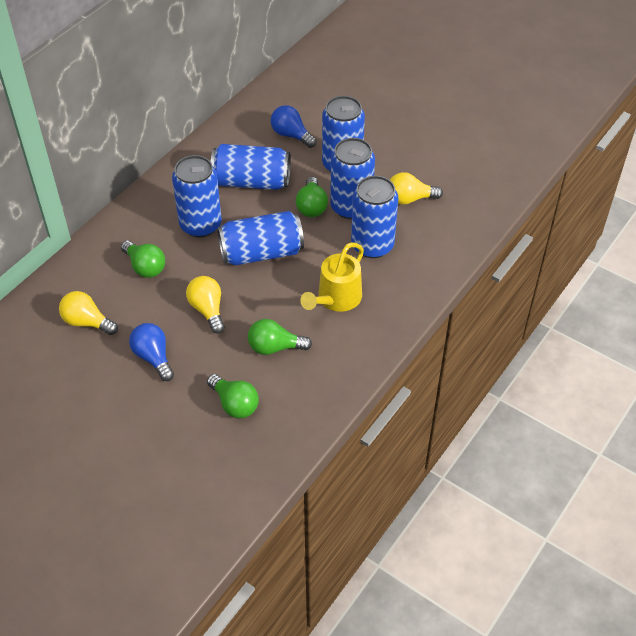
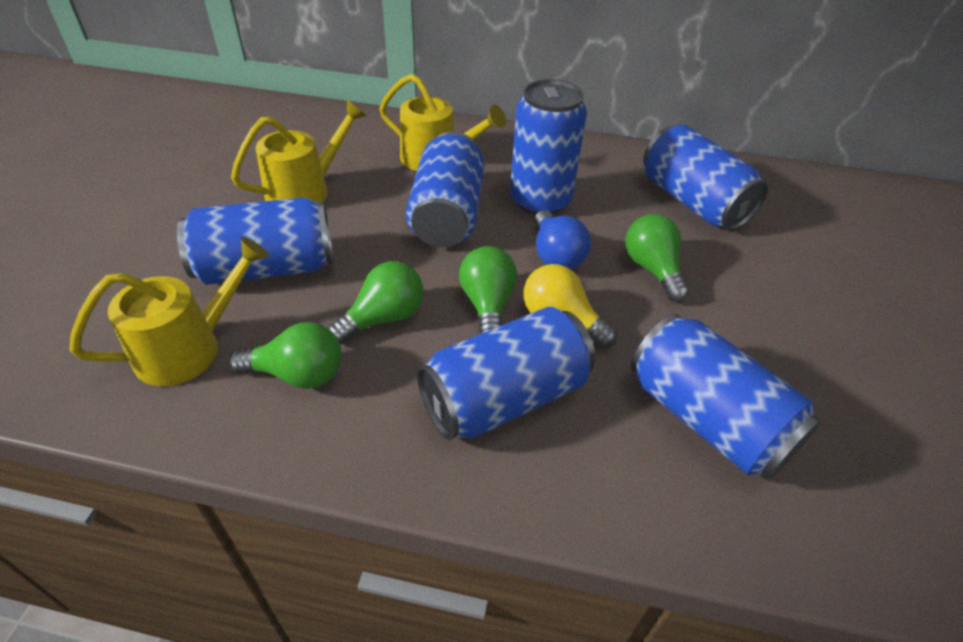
blue light bulb: [129,323,174,381] [271,105,317,148] = 2 -> [534,210,591,270] = 1
yellow light bulb: [59,291,118,335] [186,276,225,334] [390,172,443,205] = 3 -> [523,264,617,348] = 1
yellow watering can: [300,242,364,312] = 1 -> [69,237,269,386] [231,100,367,203] [379,74,506,171] = 3

